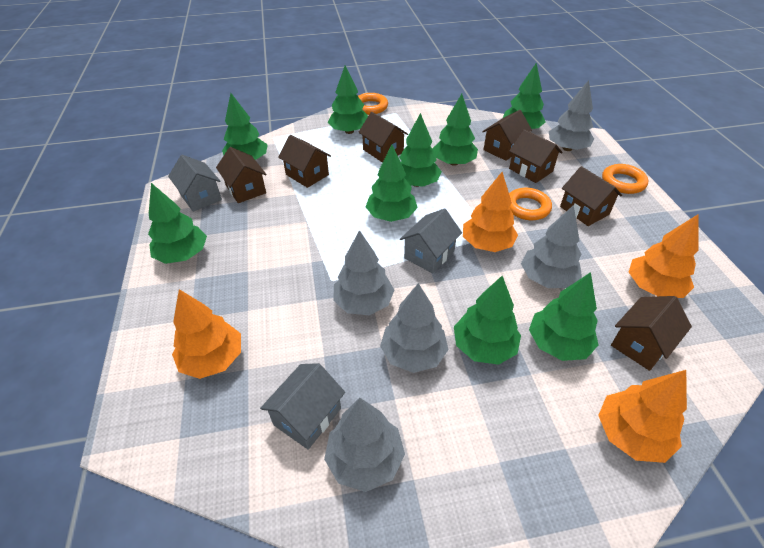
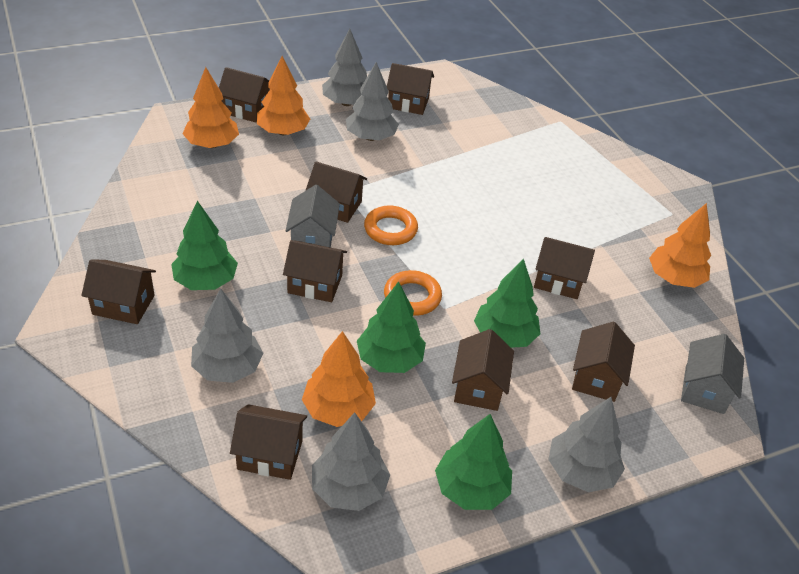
brown house: [216,147,267,203] [278,135,331,188] [358,112,408,163] [482,110,532,161] [509,129,563,183] [560,166,622,226] [611,296,692,371] = 7 -> [81,260,156,324] [219,67,270,123] [230,404,307,480] [283,240,347,302] [305,162,367,223] [387,63,434,115] [452,329,514,411] [534,237,595,299] [572,322,635,402] = 9
green tree: [148,183,207,264] [222,93,268,160] [328,65,368,134] [366,145,418,222] [399,113,442,187] [432,94,478,166] [454,276,521,365] [503,63,545,129] [529,272,598,361] = 9 -> [171,201,238,290] [357,281,426,373] [435,414,512,510] [474,259,540,348] = 4
grey house: [168,155,222,212] [260,363,345,450] [400,208,462,273] = 3 -> [286,185,340,248] [681,334,744,414] = 2
orange ring: [358,93,388,115] [509,188,552,220] [602,164,648,194] = 3 -> [364,205,418,245] [384,270,442,316] = 2

